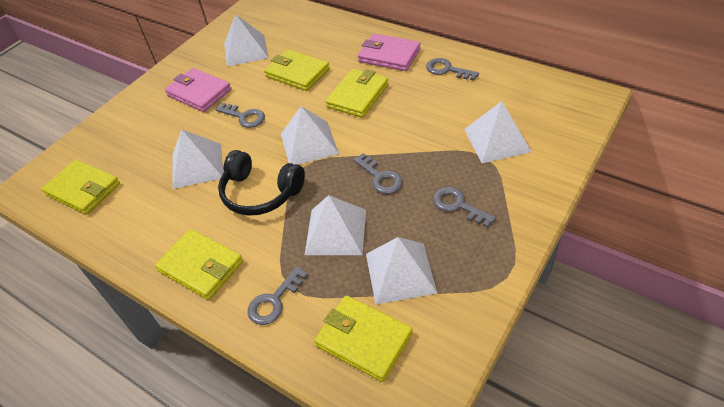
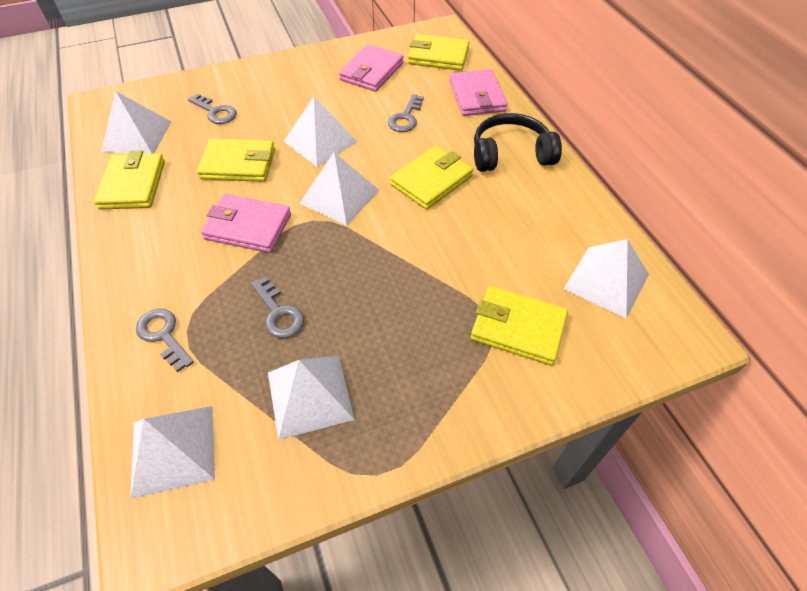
grey key: [215,103,265,128] [248,266,308,325] [353,153,403,194] [426,58,479,80] [433,187,496,228] = 5 -> [136,309,194,372] [188,93,237,124] [251,276,304,338] [388,94,424,132] = 4
pink wallet: [165,68,231,112] [358,34,421,71] = 2 -> [201,194,291,253] [339,44,404,92] [449,69,508,116] = 3

